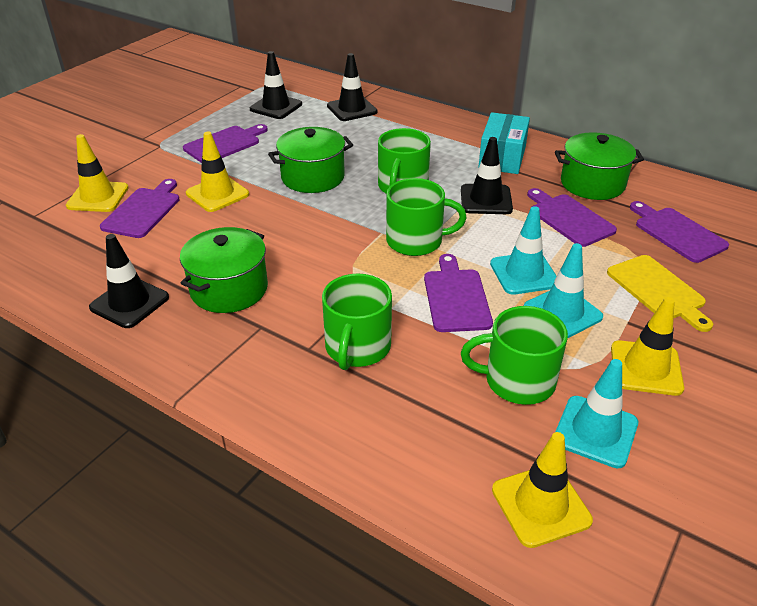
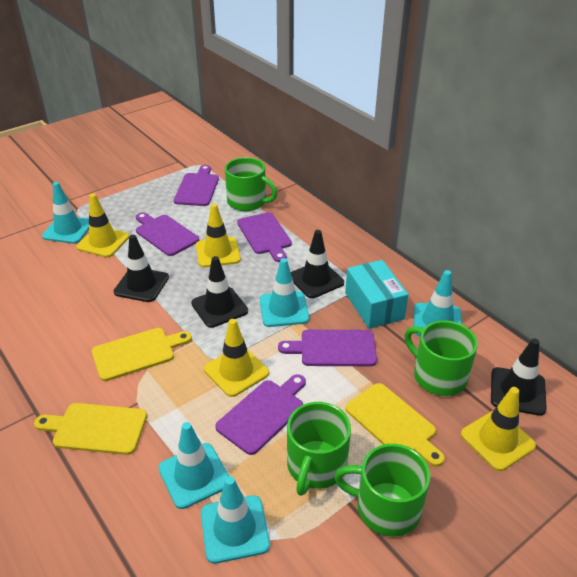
green pot: [180,227,268,313] [268,127,353,193] [555,132,644,200] = 3 -> none = 0
turquoise traffic cone: [490,206,557,295] [524,243,603,338] [555,359,638,468] = 3 -> [42,182,89,244] [158,422,229,509] [201,476,270,564] [260,258,309,327] [414,270,462,336] = 5
yellow cutting board: [607,255,713,332] = 1 -> [34,403,147,455] [92,328,192,381] [345,383,445,467] = 3

